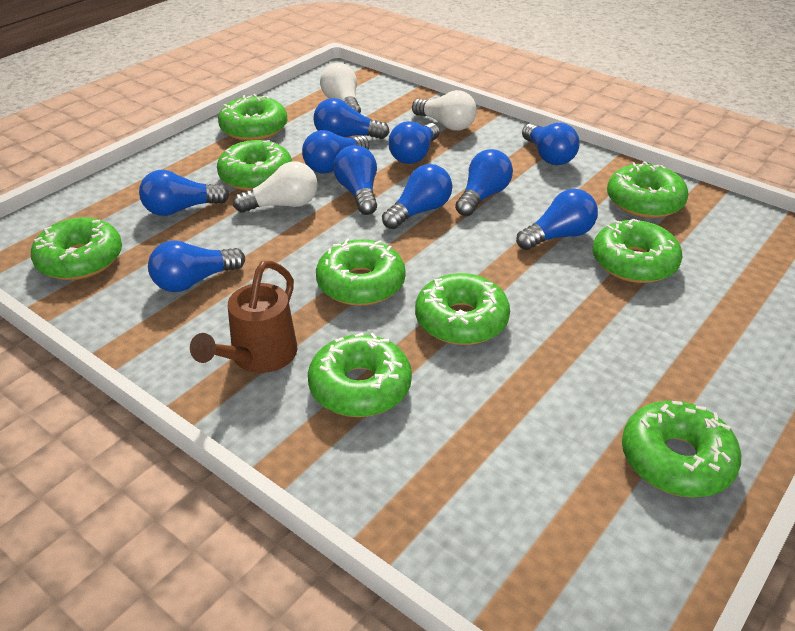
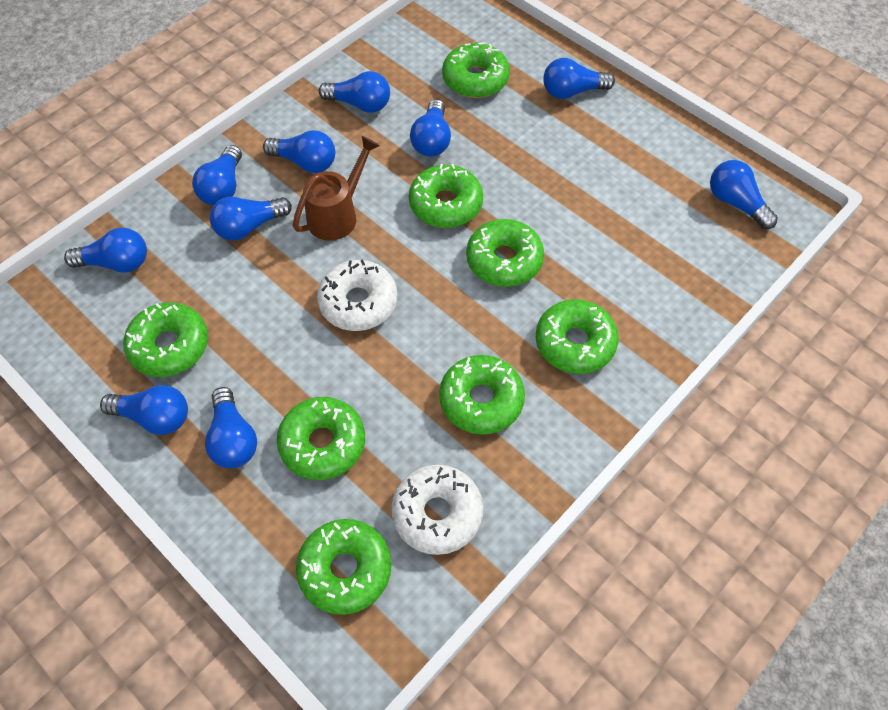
green donut: [31,217,122,280] [217,140,292,191] [218,94,287,141] [308,333,412,417] [316,239,406,306] [415,273,510,345] [593,219,682,283] [607,161,689,218] [622,401,741,497] = 9 -> [123,302,208,377] [277,397,365,480] [296,519,391,615] [409,164,483,228] [439,355,525,435] [442,42,510,98] [466,219,544,287] [536,299,619,374] = 8
white donut: none = 0 -> [317,259,397,331] [391,465,483,555] = 2
white light bulb: [233,162,318,213] [320,63,361,113] [412,90,477,131] = 3 -> none = 0

